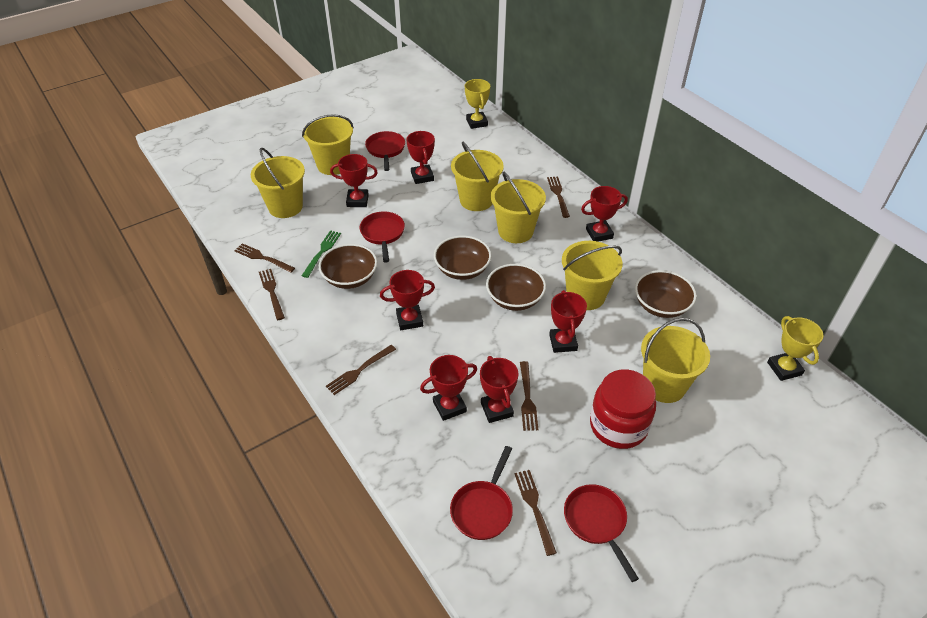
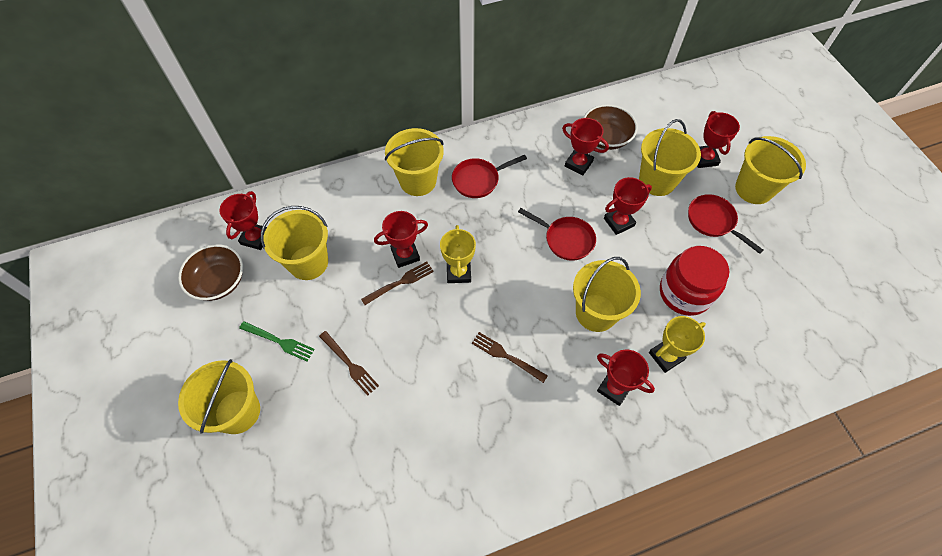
brown bowl: [319,244,377,289] [434,236,492,280] [486,264,546,311] [635,270,697,318] = 4 -> [178,244,243,301] [583,104,638,150] = 2
brown fork: [234,243,295,273] [259,269,285,320] [326,345,396,395] [514,470,557,556] [520,361,539,431] [547,176,570,218] = 6 -> [319,331,379,396] [361,262,434,305] [472,332,548,383] = 3
red pan: [360,211,405,263] [365,131,405,171] [450,446,513,540] [564,484,639,582] = 4 -> [452,155,527,198] [518,208,596,261] [688,194,764,254] = 3
red trophy: [330,154,378,207] [380,270,435,330] [406,131,435,184] [420,355,477,421] [480,356,518,423] [549,290,587,353] [581,186,628,242] = 7 -> [219,191,267,250] [374,211,428,268] [562,118,609,175] [597,349,655,406] [604,177,652,235] [697,111,740,168] = 6

